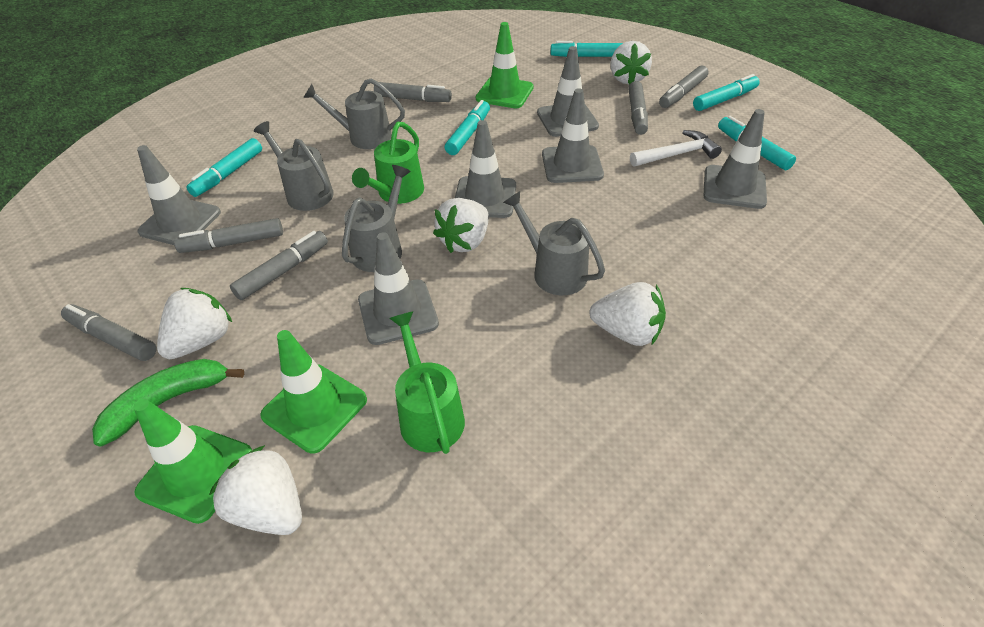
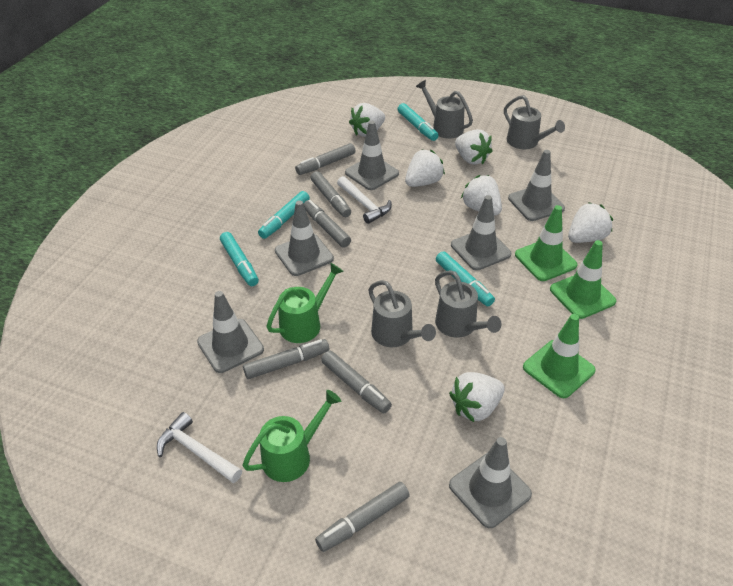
green banana: [92,359,244,446] = 1 -> none = 0
turquoise marker: [186,138,262,197] [445,100,490,155] [551,41,623,57] [693,74,760,111] [718,116,796,170] = 5 -> [220,232,259,286] [258,191,310,239] [398,103,439,141] [436,251,495,307] = 4
white hammer: [630,130,722,167] = 1 -> [157,412,242,483] [337,176,392,224] = 2
white strawberry: [157,288,232,359] [209,445,302,535] [433,198,488,253] [590,282,666,346] [610,41,652,85] = 5 -> [349,103,385,137] [405,149,445,187] [449,372,505,422] [455,129,492,165] [461,175,502,215] [568,202,613,243] = 6

